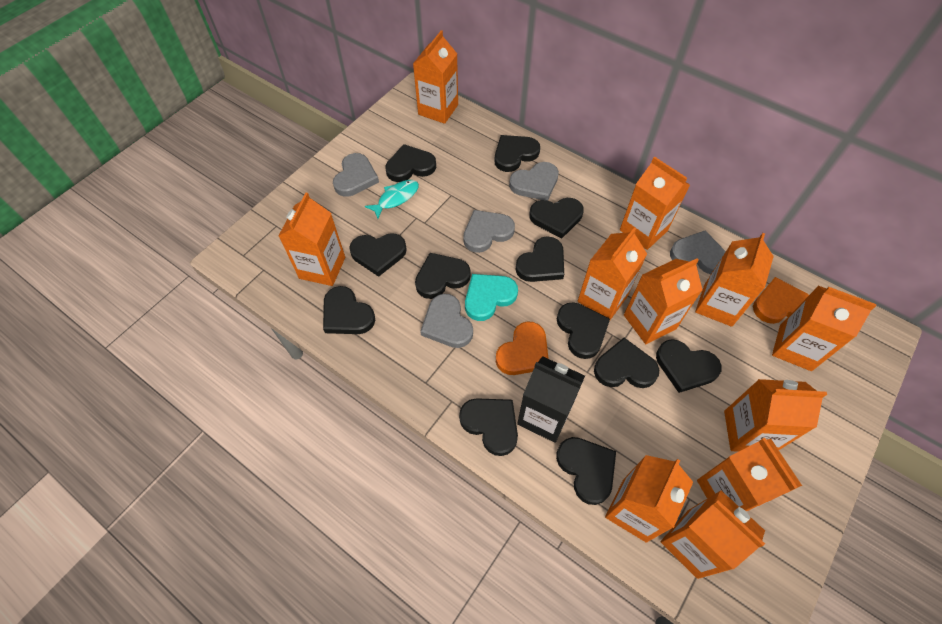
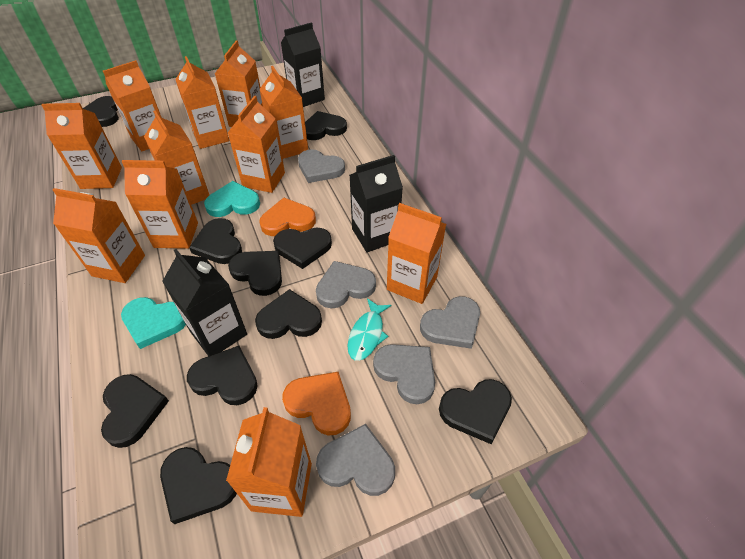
black carton: [517,356,585,443] = 1 -> [162,249,247,356] [281,22,325,107] [350,155,403,252] = 3
black heart: [323,286,375,334] [349,233,407,277] [385,144,436,182] [415,253,471,299] [459,398,518,456] [494,135,540,172] [515,236,564,282] [529,198,584,239] [556,437,616,505] [557,302,610,359] [594,338,659,388] [656,339,722,393] = 12 -> [83,96,119,127] [101,374,169,448] [160,447,237,524] [187,346,257,405] [189,218,242,264] [228,251,282,296] [255,289,322,339] [273,227,332,269] [305,111,347,140] [439,379,512,444] = 10
turquoise heart: [465,274,518,321] = 1 -> [121,297,186,349] [204,181,260,217] = 2

